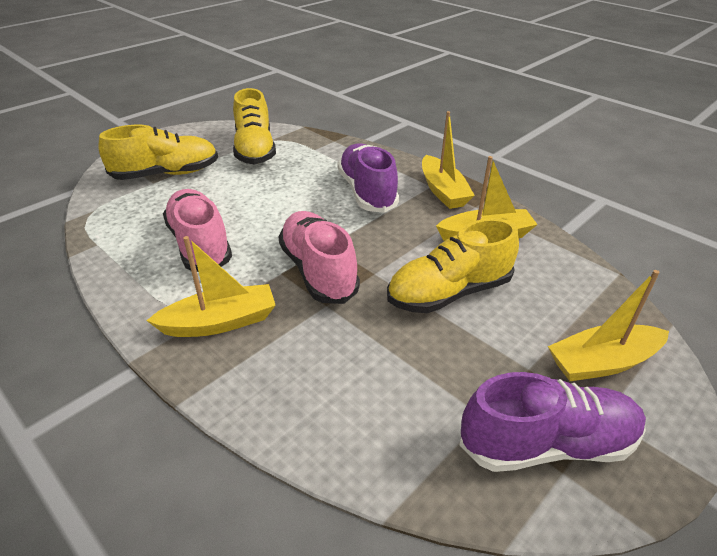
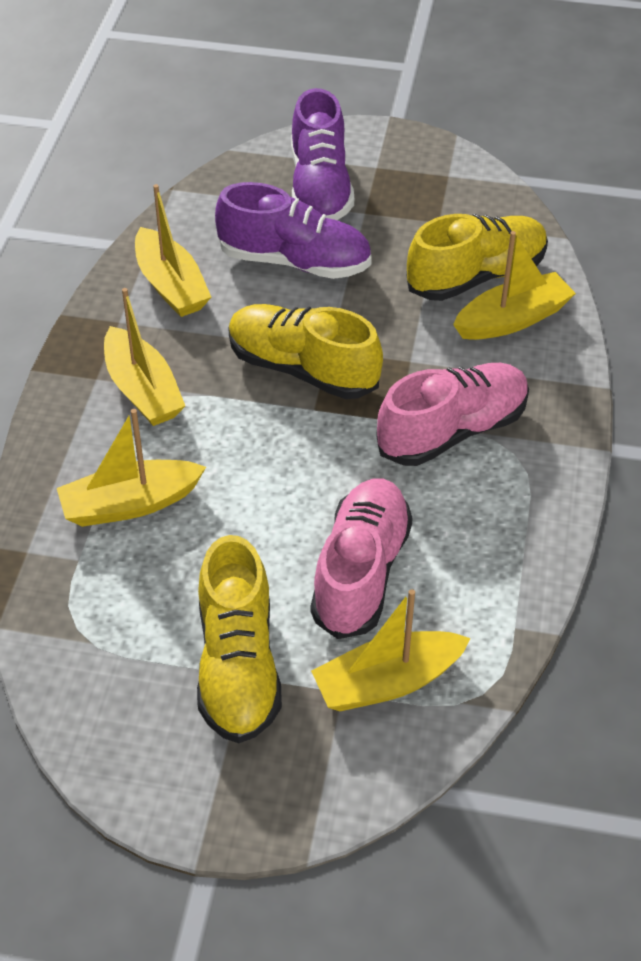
yellow boat: [146,236,276,337] [422,111,475,209] [436,156,538,241] [548,270,669,381] = 4 -> [57,409,206,527] [104,288,185,426] [135,184,211,317] [311,589,471,711] [453,231,576,340] = 5

